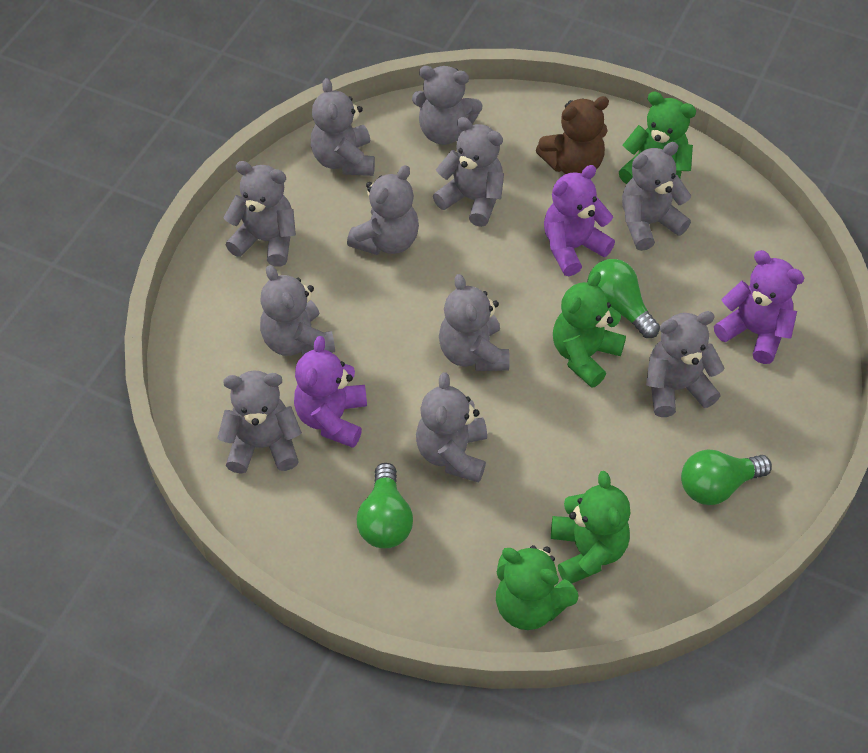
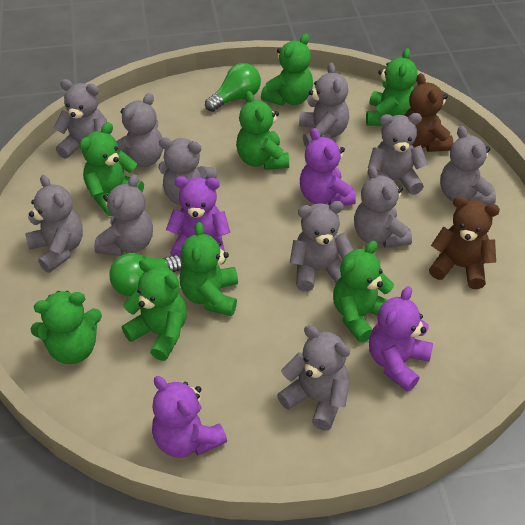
brown teddy bear: [536,96,609,174] = 1 -> [404,73,453,152] [429,196,500,289] = 2
green light bulb: [357,463,413,548] [587,259,660,338] [681,450,772,505] = 3 -> [109,253,183,297] [205,63,261,112] = 2
green teddy bear: [496,545,579,630] [551,471,630,584] [553,271,626,388] [619,91,696,184] = 4 -> [31,291,102,364] [80,122,144,216] [122,259,187,361] [180,222,238,316] [236,91,289,170] [261,34,313,106] [333,241,394,343] [366,48,418,126] = 8
purple teddy bear: [294,336,367,448] [544,165,615,276] [714,250,804,364] = 3 -> [152,376,227,458] [166,176,230,257] [300,128,356,206] [369,286,433,392] = 4

